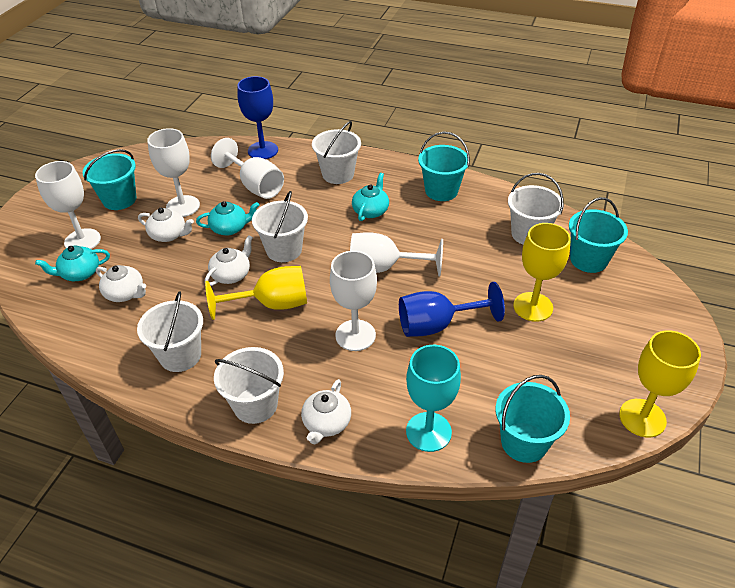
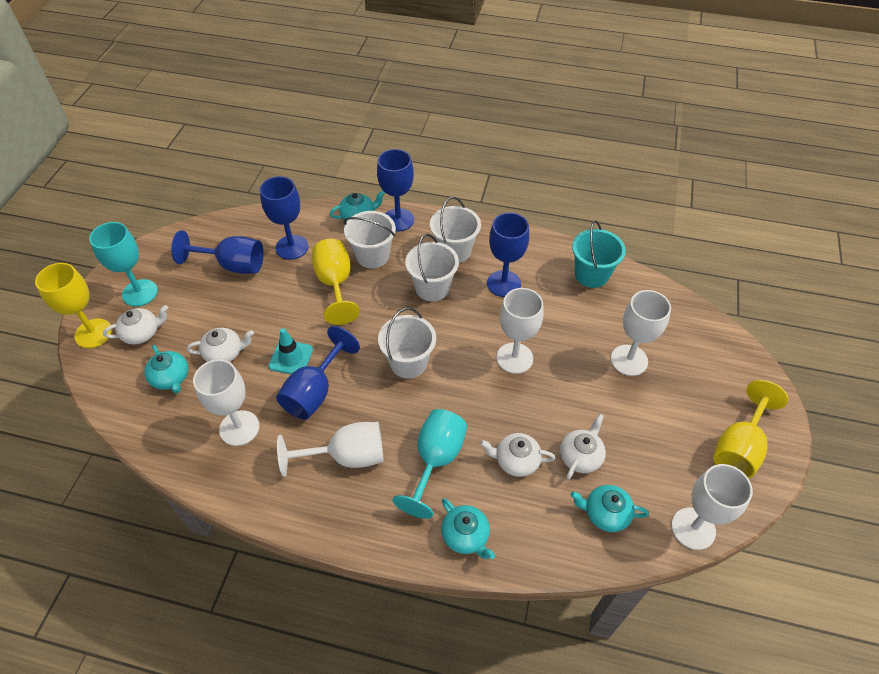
blue goblet: [237,76,278,159] [399,282,505,337] = 2 -> [171,230,264,274] [260,176,308,260] [276,326,360,420] [377,149,414,232] [487,213,529,297] = 5
turquoise bucket: [83,149,136,210] [418,132,470,201] [496,375,570,463] [569,197,628,273] = 4 -> [572,220,626,288] = 1
turquoise goblet: [406,345,461,452] = 1 -> [89,222,158,307] [392,409,467,519] = 2
turquoise teapot: [35,246,110,281] [196,201,259,236] [352,173,389,221] = 3 -> [144,345,188,393] [330,190,385,222] [441,498,495,559] [570,485,649,532] = 4
turquoise traffic cone: none = 0 -> [268,328,313,374] = 1
white bucket: [137,291,203,372] [214,347,284,424] [252,191,308,262] [312,121,361,184] [508,173,564,245] = 5 -> [344,211,396,269] [378,308,436,379] [405,234,459,301] [430,197,481,263] = 4

